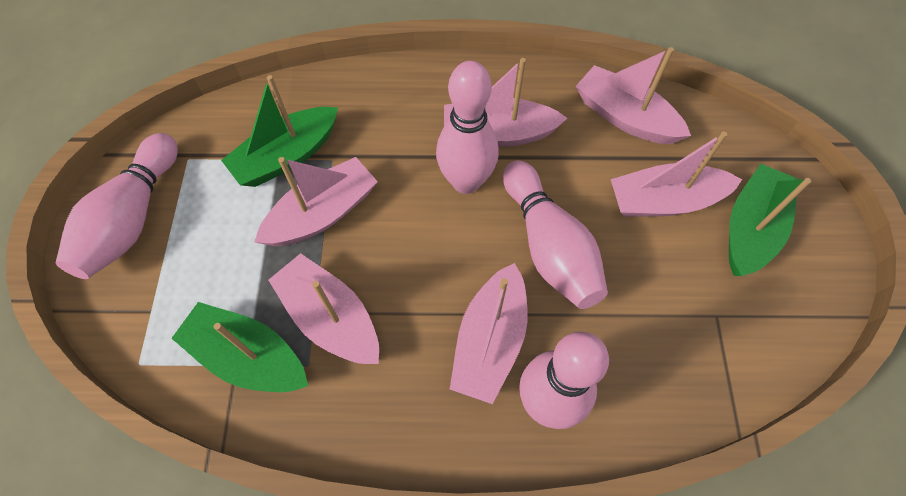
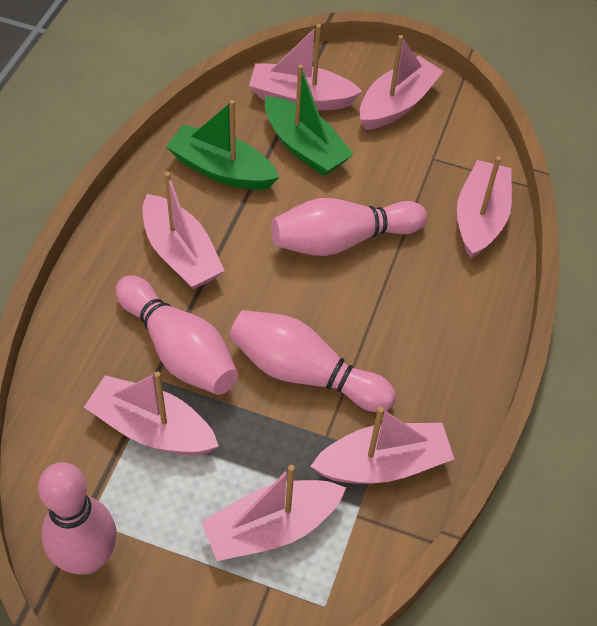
green boat: [171,302,308,392] [221,75,338,187] [729,163,811,276] = 3 -> [166,100,279,190] [265,65,354,176] = 2
pink boat: [255,157,378,246] [268,253,379,364] [444,58,567,147] [450,263,528,404] [575,47,691,144] [611,132,742,217] = 6 -> [84,371,219,455] [143,172,225,289] [201,465,346,561] [249,24,362,110] [310,407,454,484] [360,35,444,130] [457,156,512,259] = 7

